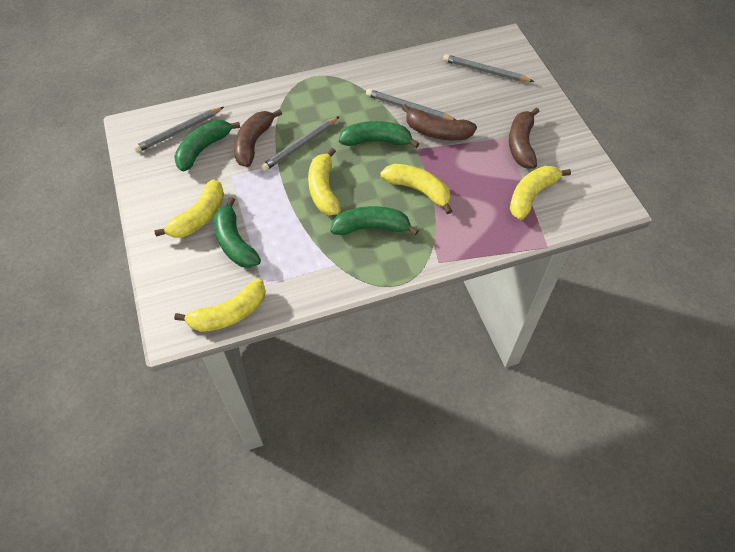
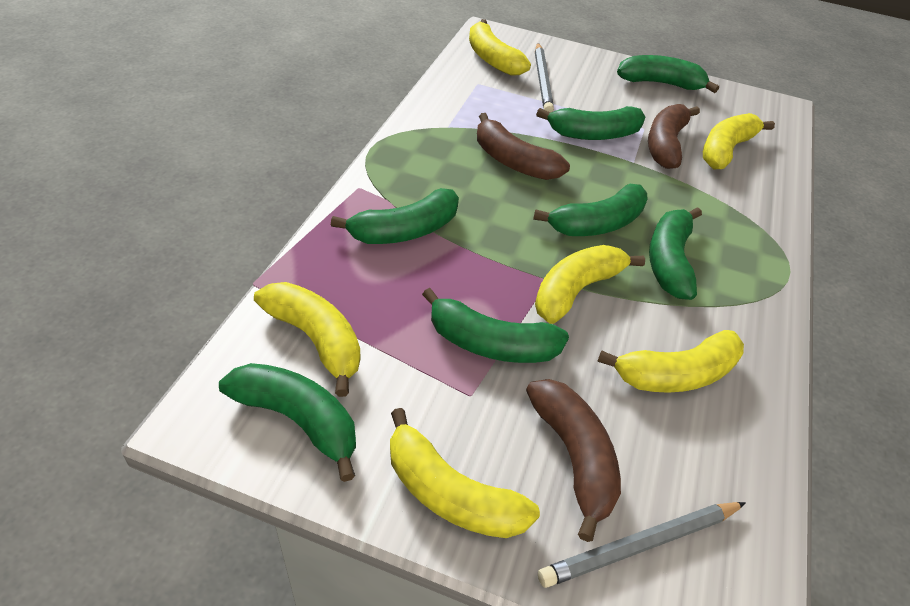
green banana: [174,120,240,171] [214,197,261,268] [331,206,419,235] [339,121,420,148] = 4 -> [219,363,356,482] [331,188,459,244] [422,288,569,363] [533,184,648,236] [536,106,645,140] [617,55,719,93] [649,207,702,300] = 7
grey pencil: [133,107,224,153] [261,116,340,171] [366,89,456,120] [443,54,534,82] = 4 -> [535,43,554,113] [538,502,746,588] = 2
yellow banana: [154,179,224,238] [174,279,266,332] [308,148,341,215] [381,164,452,214] [510,166,571,220] = 5 -> [254,282,361,397] [390,408,540,538] [469,19,531,76] [535,245,645,324] [597,330,744,393] [703,113,775,169] = 6

